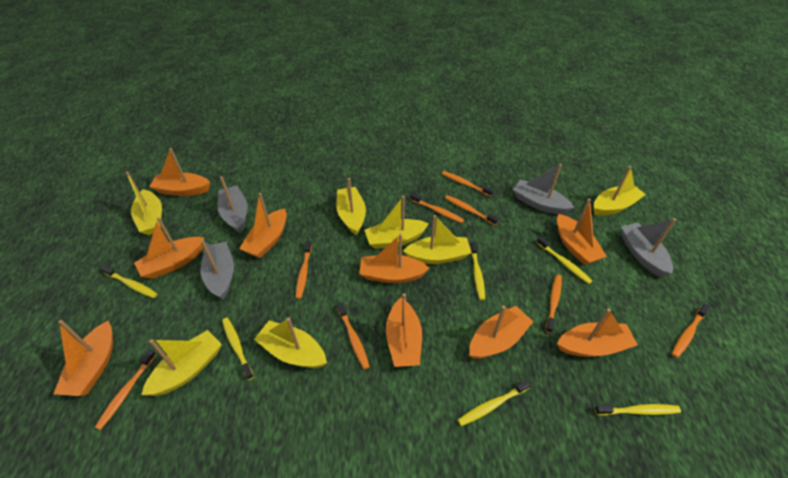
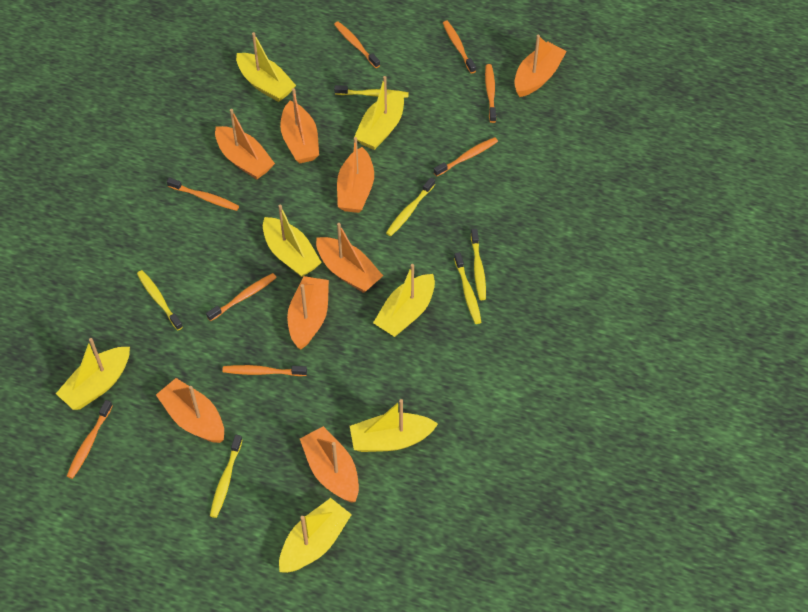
grey boat: [200,240,234,300] [217,176,248,233] [513,164,574,214] [621,218,676,277] = 4 -> none = 0
orange boat: [54,320,113,396] [134,217,204,279] [149,148,211,196] [239,192,287,258] [359,234,430,283] [386,293,422,367] [469,305,533,359] [557,199,607,265] [557,308,638,357] = 9 -> [156,378,224,443] [215,109,275,180] [280,88,319,163] [287,276,329,349] [300,426,359,503] [316,223,383,293] [337,137,374,213] [514,35,567,97] = 8

